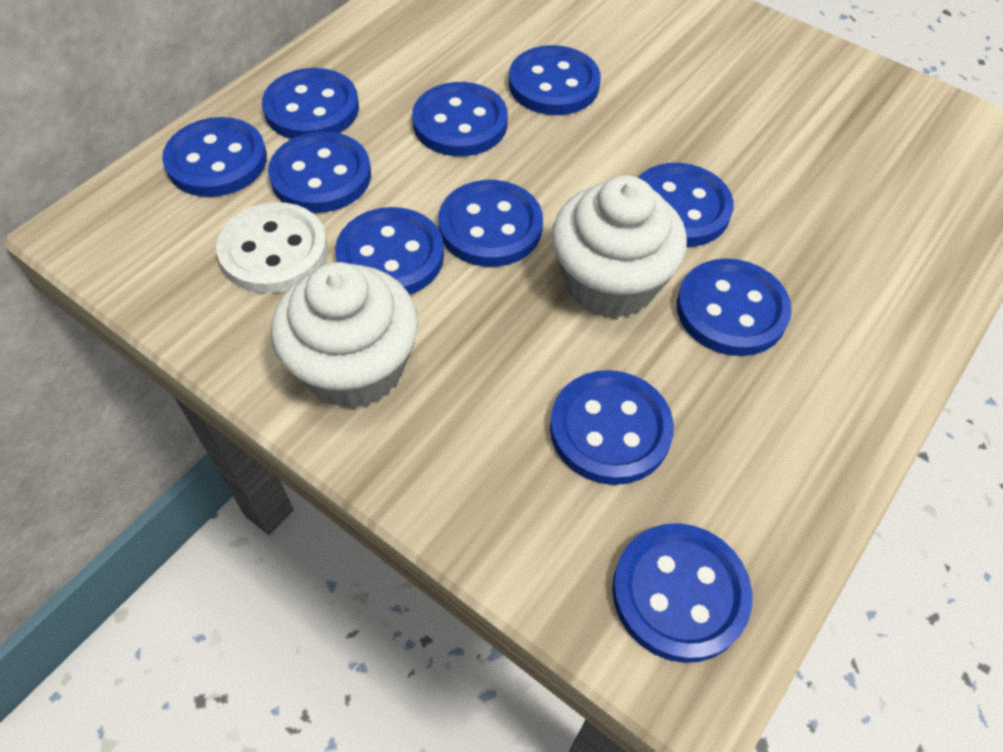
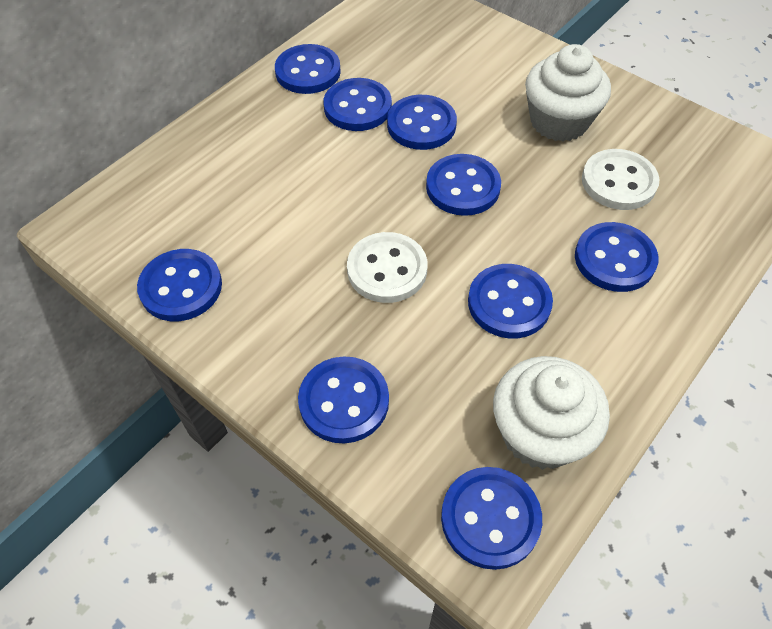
blue button: [162,117,267,197] [262,68,359,139] [268,131,371,213] [335,207,444,295] [412,82,508,156] [438,180,543,267] [509,45,601,115] [550,370,674,485] [612,523,752,663] [638,163,734,247] [676,258,792,356] = 11 -> [137,249,222,321] [275,44,341,94] [298,356,389,443] [324,78,392,131] [387,95,457,150] [426,154,501,216] [441,467,542,570] [468,264,553,338] [575,222,658,292] = 9
white button: [216,202,328,293] = 1 -> [347,232,427,303] [582,149,660,210] = 2

